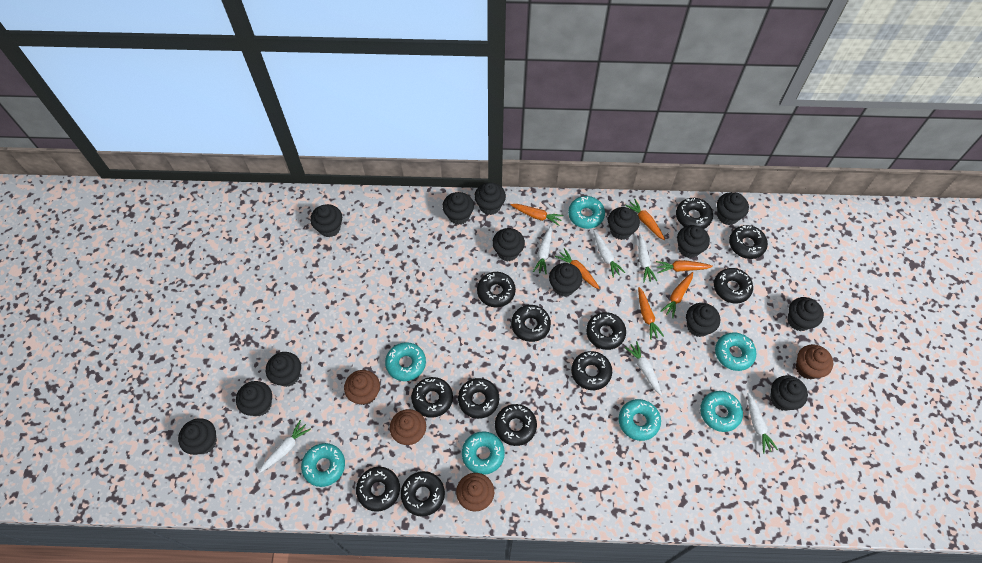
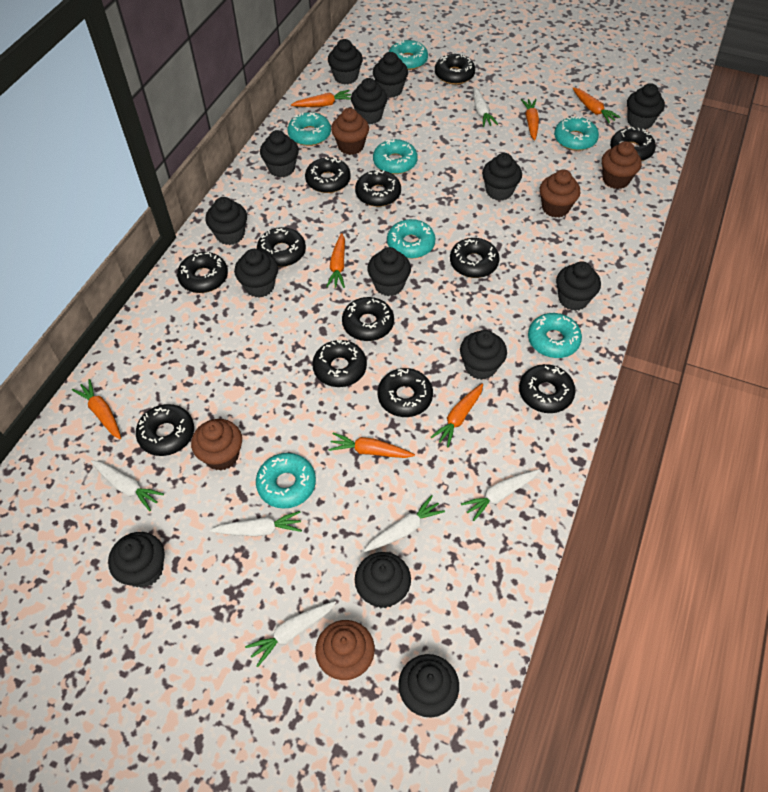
brown cupcake: [344,370,380,405] [390,409,426,445] [456,473,494,511] [796,344,833,379] = 4 -> [191,419,242,471] [315,620,375,680] [331,108,369,155] [540,170,580,218] [602,141,642,189] = 5
orange carrot: [511,204,563,226] [555,248,600,289] [625,199,665,240] [638,287,664,340] [656,260,713,273] [660,272,693,318] = 6 -> [72,379,121,439] [291,90,351,107] [326,233,345,288] [329,433,415,458] [431,384,483,447] [521,99,539,140] [573,87,620,123] = 7

